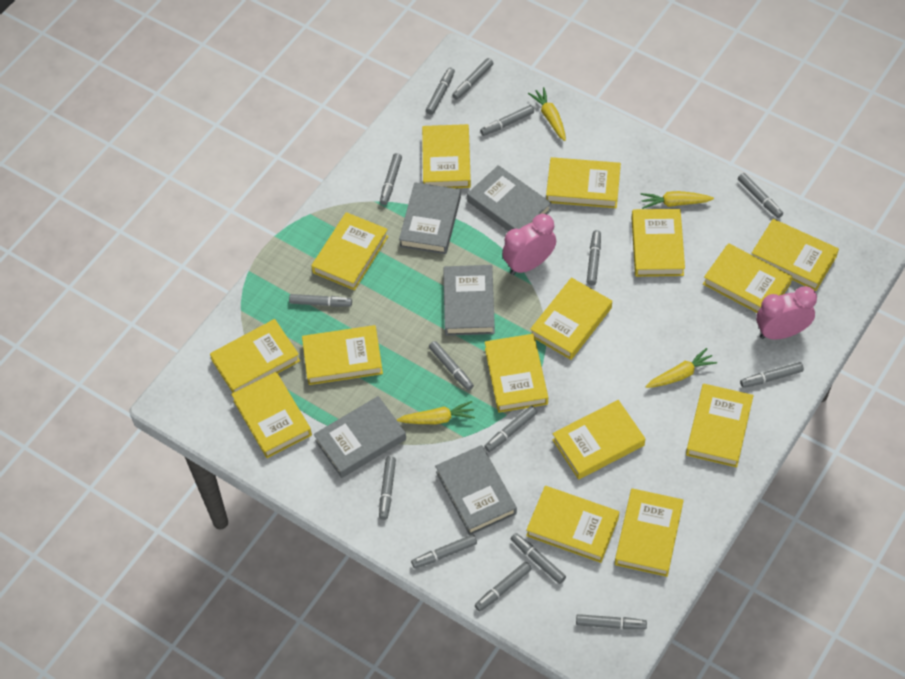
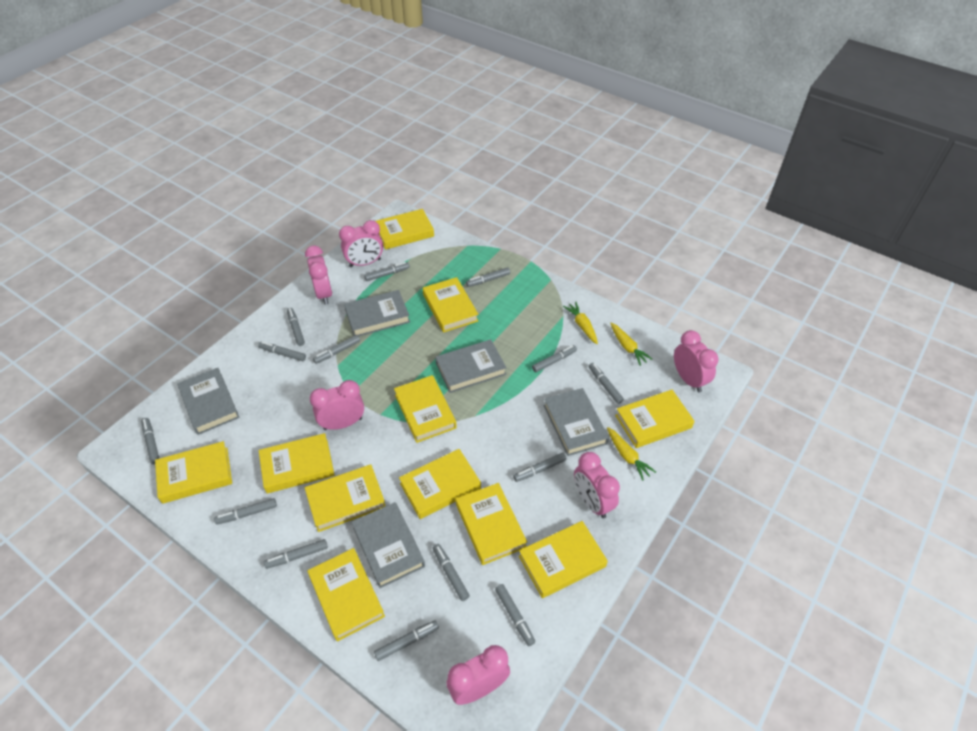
grey marker: [289,294,352,307] [379,456,396,520] [380,153,402,205] [411,534,477,569] [426,68,455,115] [429,341,474,391] [452,58,493,100] [475,562,532,612] [480,105,534,136] [484,406,537,452] [511,533,566,584] [576,614,647,630] [587,230,601,286] [738,173,783,218] [740,362,804,388] = 15 -> [141,418,159,464] [214,498,277,525] [258,341,306,361] [264,539,328,569] [287,308,305,346] [313,335,360,364] [364,262,410,281] [374,620,439,661] [433,544,470,601] [466,267,510,287] [495,584,535,646] [513,452,567,482] [532,345,577,372] [589,363,624,404] = 14
pink clock: [502,214,556,275] [756,286,817,340] = 2 -> [305,246,332,305] [310,380,364,430] [339,220,383,267] [446,645,510,705] [574,452,620,518] [674,330,719,392] = 6
yellow book: [210,319,300,393] [231,372,312,458] [302,325,383,385] [311,212,388,290] [422,124,471,188] [485,334,548,413] [526,486,619,563] [530,278,612,360] [546,157,621,208] [552,400,645,480] [615,488,684,577] [631,209,685,277] [686,384,754,467] [703,243,793,313] [752,219,839,291] = 15 -> [155,441,232,504] [259,433,335,494] [305,464,385,532] [308,548,385,641] [376,209,434,250] [394,375,457,443] [399,449,481,519] [423,277,478,332] [456,483,527,565] [519,521,608,598] [615,390,695,448] = 11
yellow carrot: [397,401,475,424] [528,87,566,141] [641,191,714,209] [645,348,717,388] = 4 -> [563,302,598,344] [607,427,656,481] [610,323,653,366] = 3

